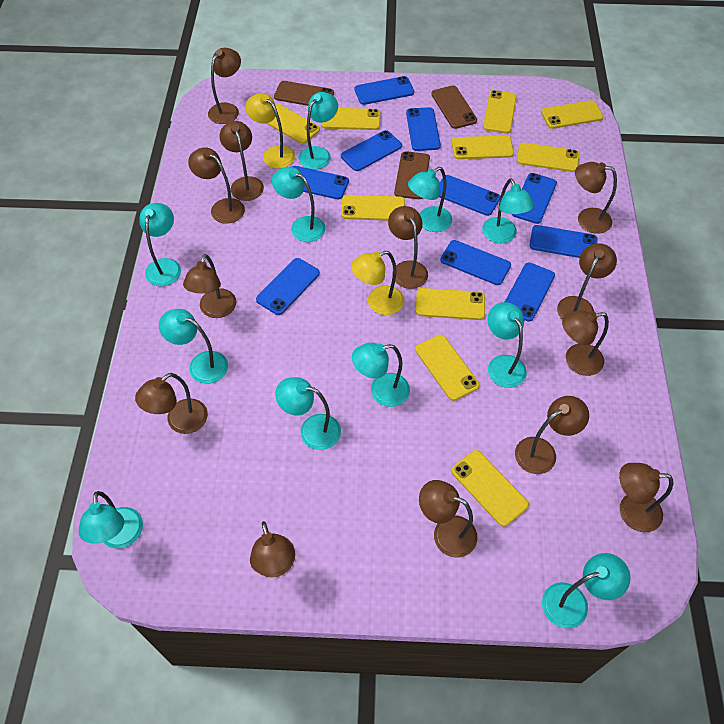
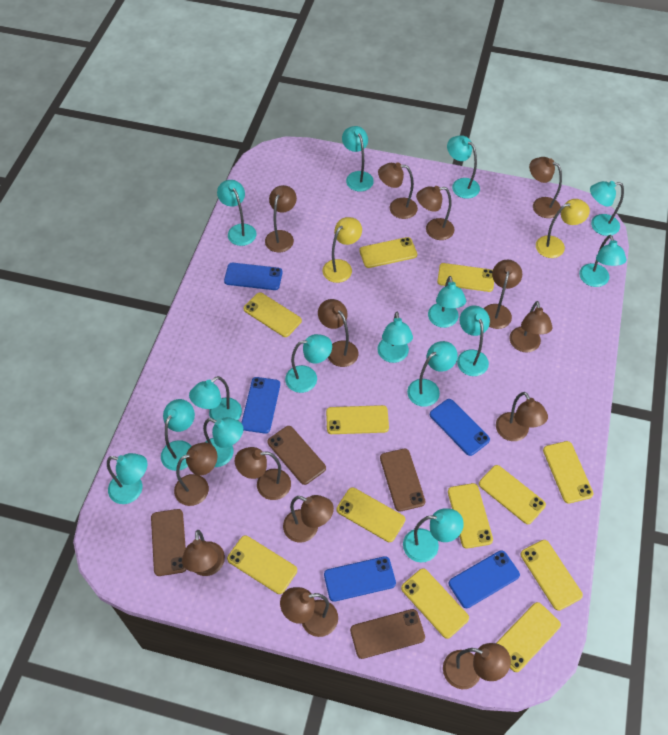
blue phone: [256,258,320,315] [292,166,349,199] [341,130,402,171] [355,76,414,105] [406,107,441,151] [439,175,501,216] [440,240,511,285] [505,262,555,322] [512,173,557,224] [530,225,598,258] = 10 -> [224,263,283,290] [241,377,280,434] [324,556,396,602] [430,399,490,456] [449,550,520,608] = 5
brown lamp: [135,373,208,434] [183,254,236,318] [188,147,245,224] [208,48,241,124] [219,121,264,201] [250,521,295,578] [388,206,428,289] [419,480,478,557] [515,396,589,474] [557,243,617,319] [562,310,609,376] [575,162,617,234] [619,463,673,532] = 13 -> [174,442,218,506] [182,530,225,576] [235,447,291,500] [265,185,297,252] [280,587,338,637] [283,495,334,543] [318,299,358,367] [378,163,418,219] [416,186,455,240] [443,643,511,689] [484,260,522,329] [496,392,548,441] [510,301,553,352] [529,157,562,218] = 14
brown phone: [274,81,334,106] [394,151,430,199] [431,85,477,129] = 3 -> [151,509,187,576] [267,426,326,485] [350,609,425,659] [380,448,425,512] = 4
turquoise lamp: [79,491,143,548] [139,203,181,286] [159,309,228,384] [272,167,326,242] [275,377,341,450] [299,92,338,170] [352,343,410,407] [408,167,452,232] [482,178,534,243] [487,302,527,388] [542,553,631,629] = 11 -> [107,453,148,504] [161,399,195,471] [189,376,242,420] [203,417,243,467] [217,180,256,246] [285,334,332,393] [342,126,374,191] [377,312,413,363] [403,508,464,562] [407,341,458,407] [428,276,466,328] [447,135,480,199] [457,306,490,376] [579,235,626,287] [590,181,624,236] = 15
yellow phone: [266,104,320,144] [321,108,380,130] [341,195,405,221] [415,335,479,401] [416,288,485,320] [451,450,529,527] [452,135,514,159] [483,90,517,133] [517,143,579,172] [541,100,603,129] = 10 -> [227,535,297,594] [243,292,302,337] [326,405,389,434] [337,487,405,542] [359,237,417,268] [401,568,469,639] [437,263,494,292] [448,483,493,549] [479,465,546,524] [496,602,561,672] [521,540,583,611] [543,441,594,504] = 12

